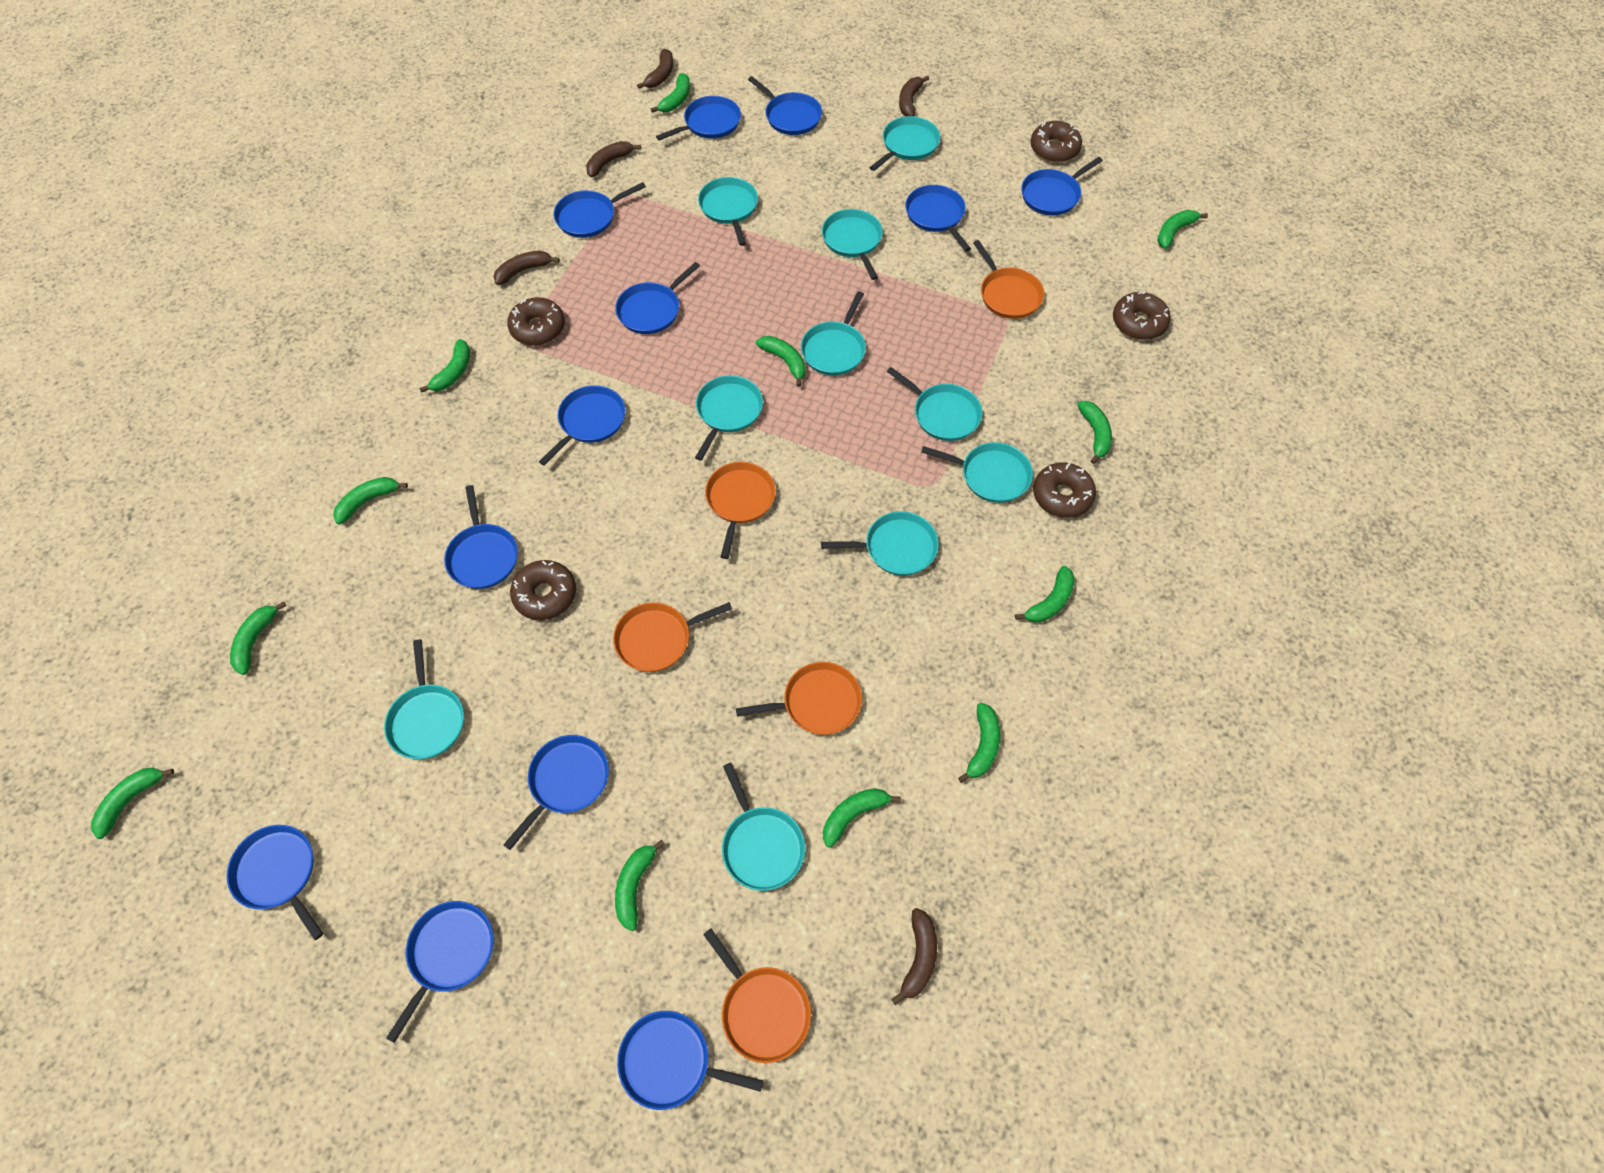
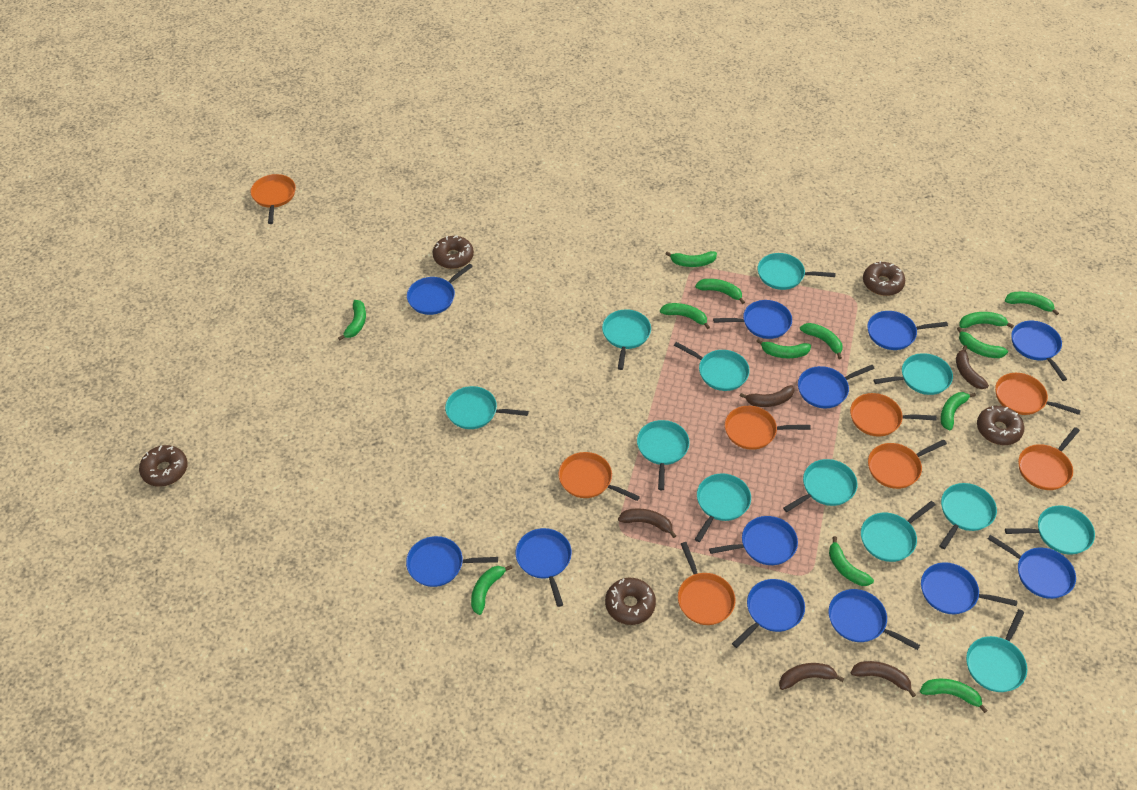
green banana: [91,768,174,839] [230,602,286,675] [333,477,408,525] [419,339,470,393] [615,840,665,931] [651,73,690,113] [756,336,806,387] [823,788,901,848] [958,703,1000,783] [1015,566,1075,623] [1077,401,1112,464] [1157,210,1208,249] = 12 -> [338,300,366,341] [471,565,512,615] [660,303,710,329] [666,251,717,267] [695,279,745,304] [756,339,811,358] [800,323,843,359] [829,536,874,586] [920,679,988,713] [941,392,976,431] [957,327,1008,358] [959,312,1014,328] [1005,292,1059,316] = 13
orange pan: [613,602,732,672] [703,928,811,1063] [705,462,776,559] [736,662,862,735] [973,240,1044,319] = 5 -> [251,174,296,224] [558,452,640,501] [678,542,736,625] [725,406,811,450] [850,393,937,436] [868,440,947,489] [995,373,1081,415] [1018,427,1080,490] = 8
turquoise pan: [384,639,464,759] [695,375,763,461] [698,177,758,246] [722,763,805,891] [801,291,866,375] [821,511,939,576] [822,209,883,280] [869,116,940,171] [887,367,982,441] [921,442,1033,503] = 10 -> [445,386,529,429] [602,309,651,370] [637,420,690,490] [674,342,750,391] [695,473,751,542] [758,253,835,290] [783,459,858,512] [861,501,935,562] [873,353,953,395] [939,483,997,549] [966,609,1027,692] [1005,506,1095,555] = 12

